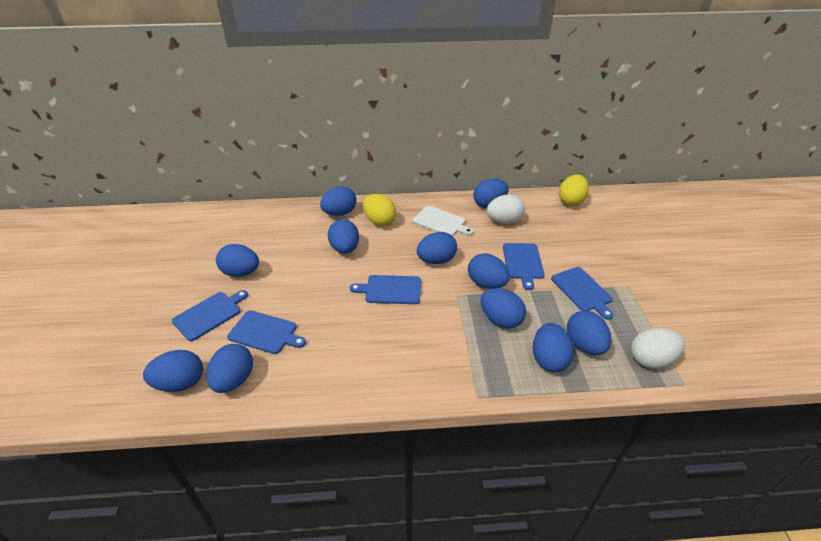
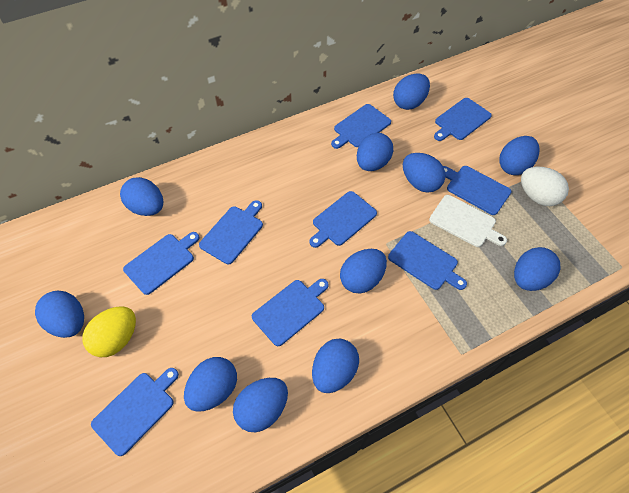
blue cutting board: [172,290,248,341] [227,310,306,354] [350,275,421,304] [503,243,544,290] [551,267,614,320] = 5 -> [91,368,179,456] [123,232,199,295] [199,200,263,265] [252,279,329,346] [309,191,377,248] [331,104,391,149] [388,231,467,290] [434,98,492,141] [443,166,512,215] = 9
white egg: [487,194,525,224] [631,328,685,368] = 2 -> [521,167,569,206] = 1
yellow egg: [363,194,396,226] [559,175,589,206] = 2 -> [82,306,136,357] = 1

